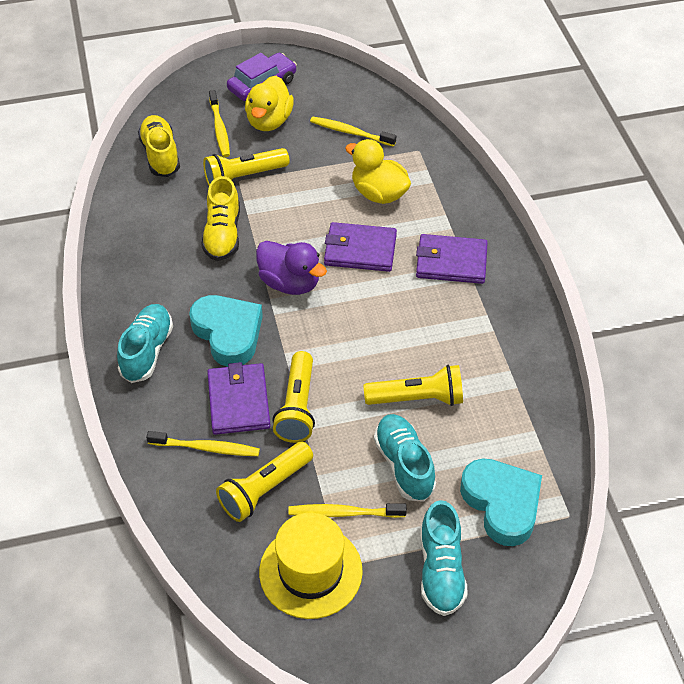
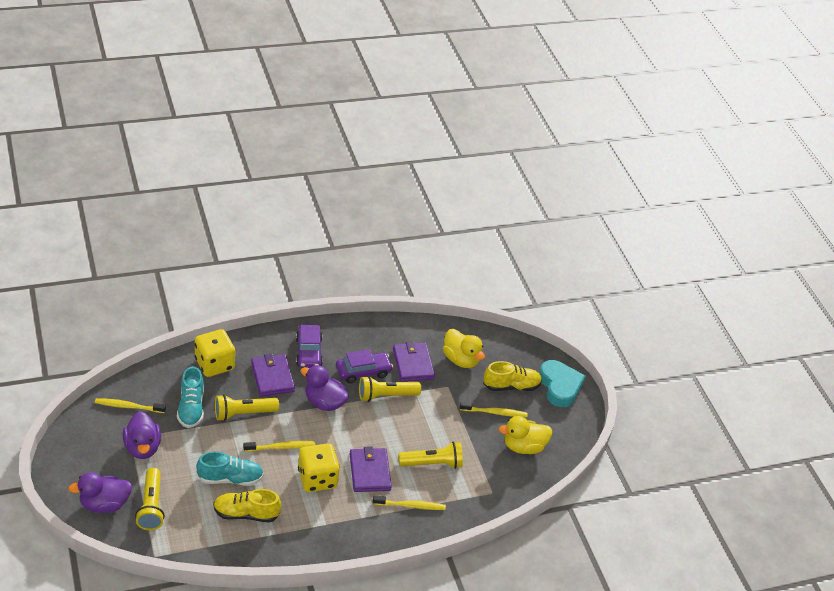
purple car: [227,53,297,101] = 1 -> [296,325,323,368] [336,349,393,383] = 2
purple duck: [256,241,327,295] = 1 -> [68,472,132,513] [123,411,161,459] [301,365,349,411] = 3
turquoise heart: [189,295,263,367] [460,458,542,546] = 2 -> [539,360,586,407] = 1
turquoise shoe: [117,304,173,383] [374,414,436,502] [420,500,468,616] = 3 -> [177,366,204,428] [196,451,264,486] = 2
yellow dice: none = 0 -> [195,329,235,377] [298,443,340,492] = 2
yellow hat: [259,513,363,619] = 1 -> none = 0

